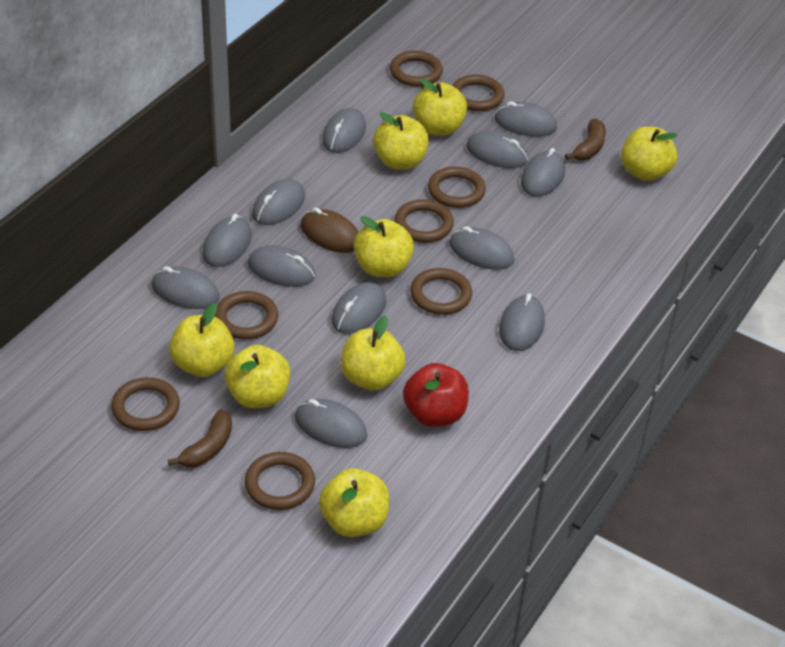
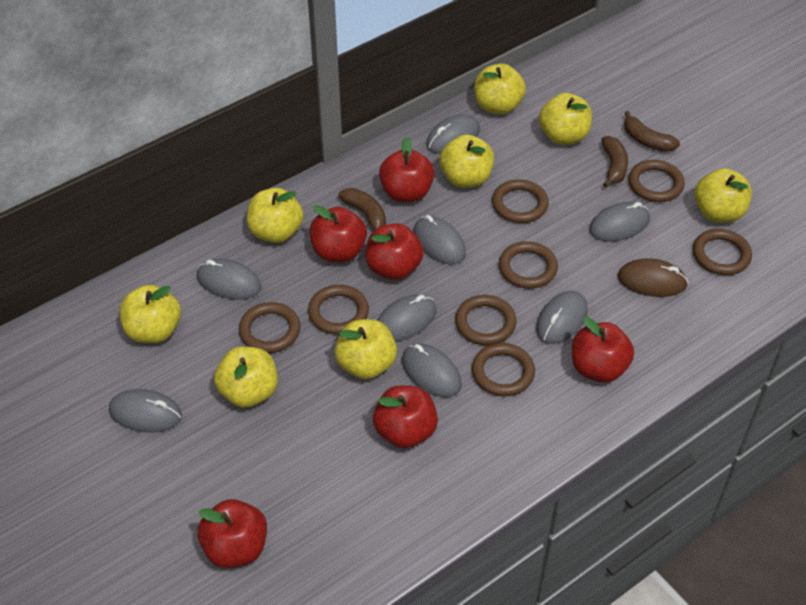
brown banana: [168,409,232,468] [565,119,606,160] = 2 -> [338,188,386,230] [601,136,628,187] [624,111,680,152] = 3
grey mouse: [152,266,220,309] [203,214,252,267] [248,246,315,287] [252,179,305,225] [295,399,367,448] [322,108,366,153] [331,282,386,334] [449,226,514,270] [466,130,528,168] [495,101,557,136] [499,293,545,351] [521,148,565,197] = 12 -> [109,389,182,433] [197,259,261,300] [377,294,436,342] [402,343,462,397] [414,215,466,265] [426,114,480,154] [536,291,588,344] [589,202,650,241] = 8
red apple: [403,363,469,427] = 1 -> [197,499,267,568] [309,205,367,262] [365,223,424,280] [373,385,438,448] [379,137,434,202] [572,317,634,383] = 6

